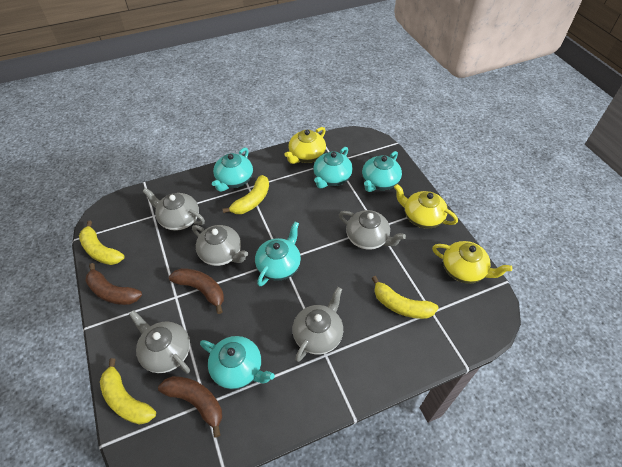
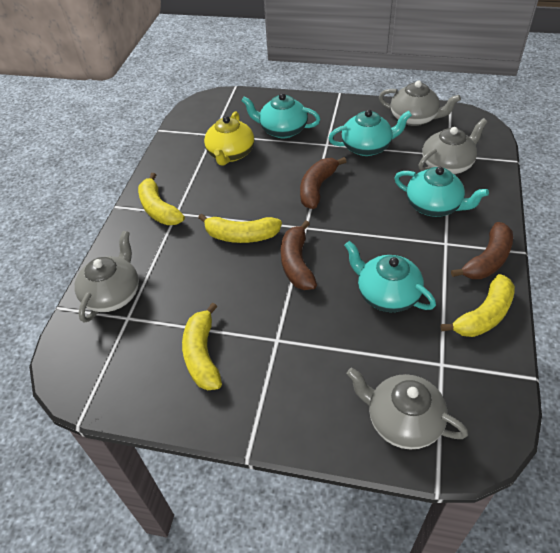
grey teapot: [129,310,190,374] [143,188,205,231] [192,225,248,266] [293,287,343,362] [339,210,406,250] = 5 -> [74,231,139,323] [347,368,468,450] [379,80,461,126] [419,118,487,174] = 4
turquoise teapot: [200,336,275,390] [212,147,253,192] [255,222,301,286] [313,147,353,189] [362,151,402,192] = 5 -> [241,93,320,138] [329,109,412,156] [344,241,436,312] [394,167,489,217] = 4
yellow teapot: [284,127,326,164] [394,184,458,229] [432,241,512,284] = 3 -> [204,111,254,166] = 1

